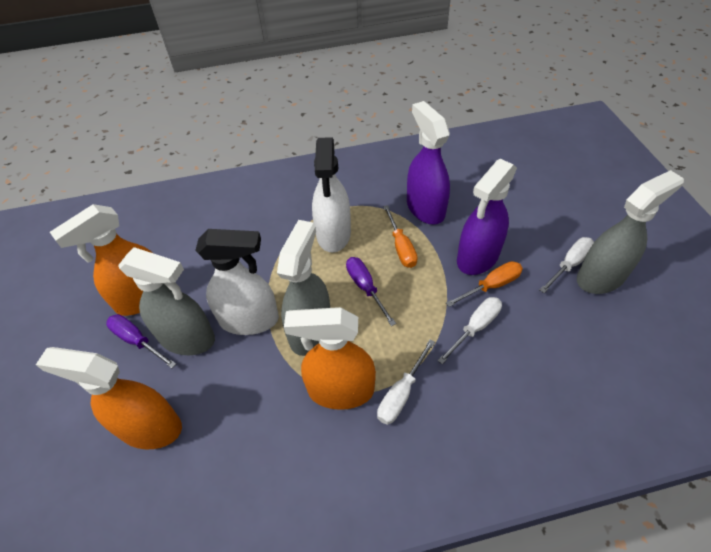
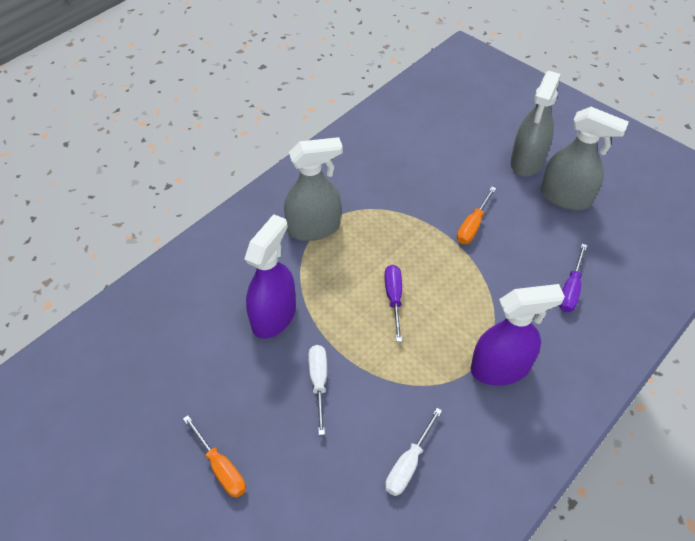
orange spray bottle: [36,347,182,449] [50,204,153,316] [284,307,376,410] = 3 -> none = 0
white screwdriver: [377,339,435,425] [437,297,502,364] [540,237,594,293] = 3 -> [308,345,327,435] [385,408,442,496] = 2
white spray bottle: [195,229,279,335] [312,137,351,253] = 2 -> none = 0

